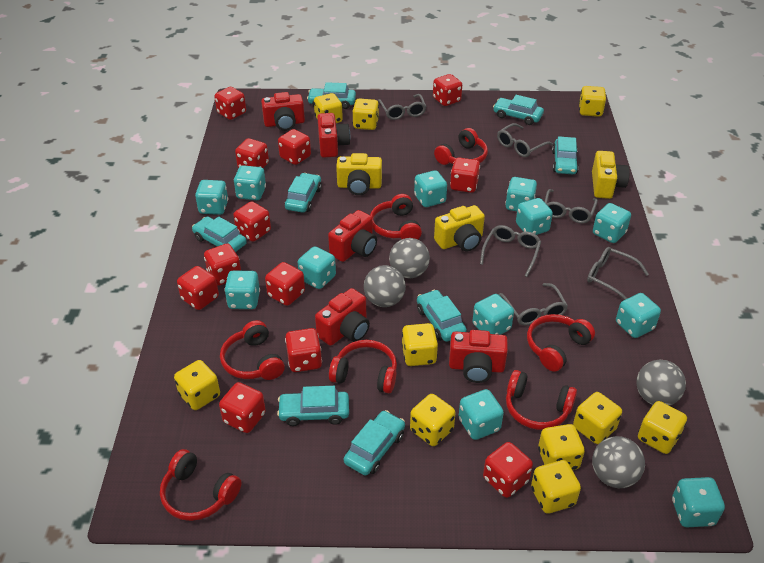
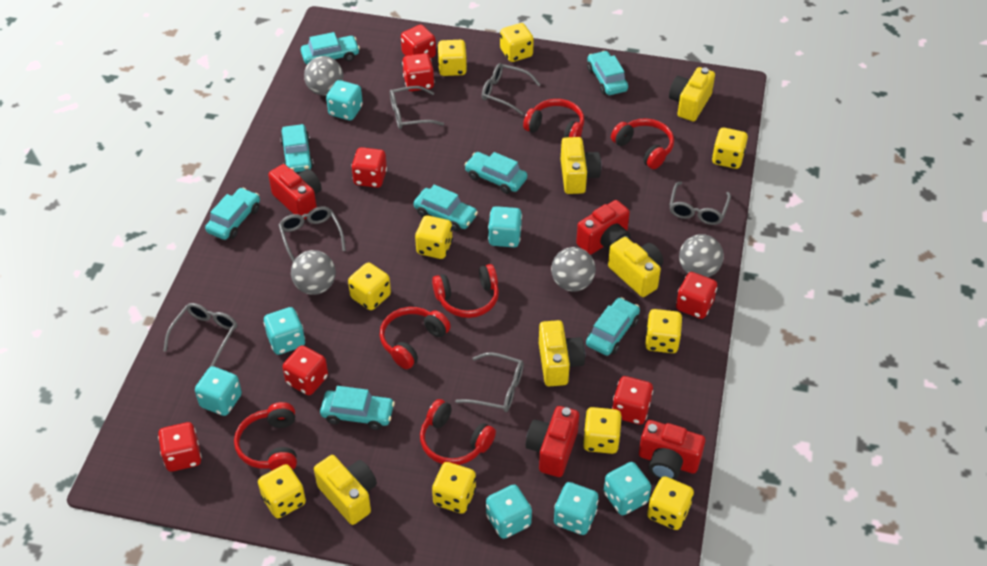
red camera: [261,92,305,131] [315,288,370,346] [317,113,350,158] [328,210,377,262] [449,330,508,383] = 5 -> [268,164,322,219] [526,406,579,477] [576,200,631,255] [639,420,705,480] = 4
red dice: [177,266,219,310] [204,244,241,286] [214,87,246,120] [219,382,266,433] [233,201,271,242] [235,138,269,168] [265,262,305,306] [278,129,311,165] [285,328,322,372] [433,74,462,106] [450,157,480,193] [483,442,533,498] = 12 -> [158,422,202,472] [282,345,328,395] [351,147,387,188] [401,25,436,58] [402,53,434,91] [612,376,653,424] [676,272,717,319] = 7
red headphones: [160,449,241,521] [220,320,285,380] [329,340,397,393] [370,194,422,240] [434,128,488,165] [506,370,577,430] [527,314,595,372] = 7 -> [234,402,297,470] [380,307,451,369] [420,399,496,465] [432,264,499,318] [523,99,584,138] [611,118,674,169] = 6
turquoise dice: [195,180,228,215] [224,271,260,309] [234,165,266,200] [298,246,336,289] [414,170,447,207] [459,389,504,440] [472,294,514,335] [505,177,537,211] [516,198,553,235] [593,203,631,243] [616,293,661,338] [672,477,725,527] = 12 -> [195,366,242,416] [264,307,305,355] [326,80,363,121] [486,485,532,539] [488,206,522,247] [554,482,599,535] [604,462,651,515] = 7
yellow camera: [336,153,382,195] [434,205,485,251] [592,151,630,199] = 3 -> [314,455,377,525] [539,320,585,386] [561,137,601,194] [608,237,663,297] [669,67,715,122] = 5

